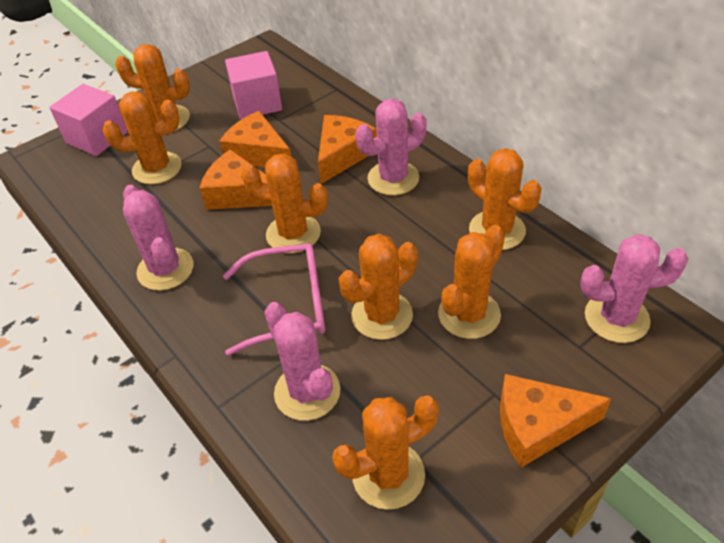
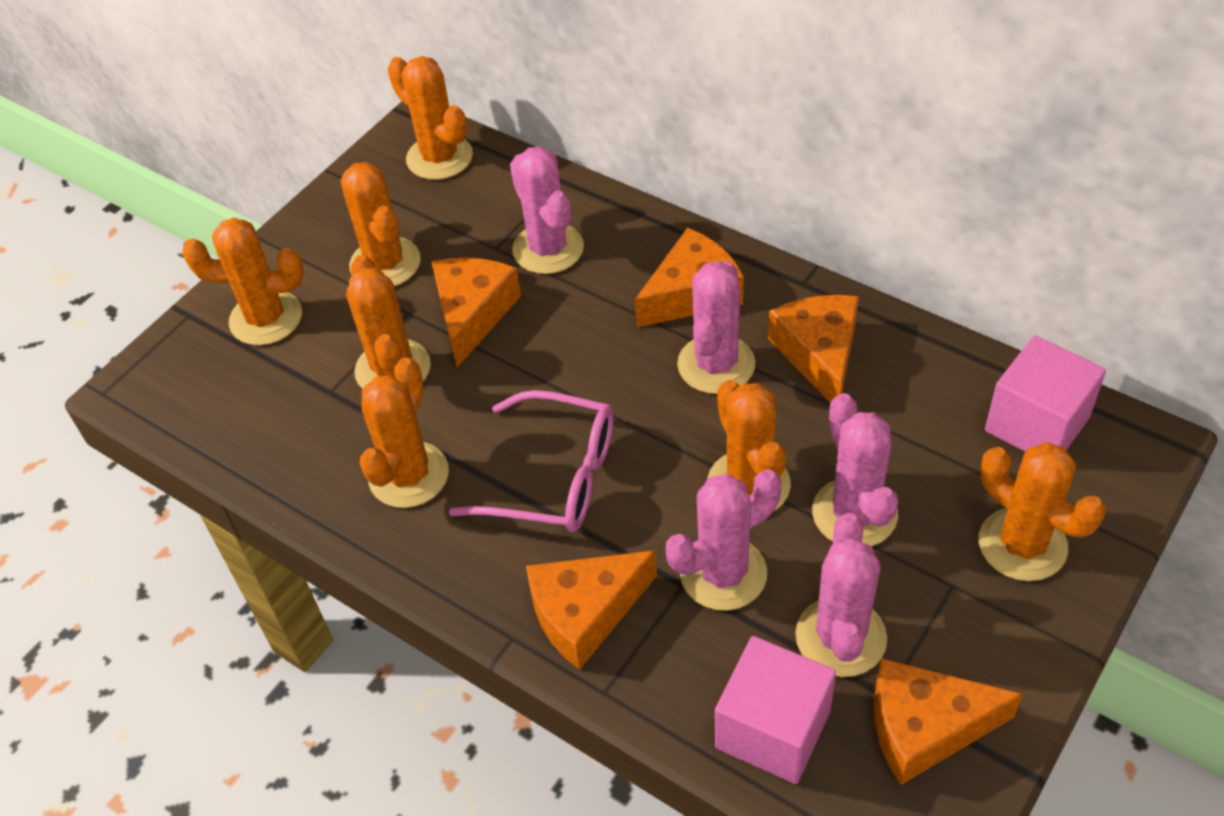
orange cheese: [200,150,272,210] [219,111,291,167] [318,115,377,184] [500,374,612,468] = 4 -> [431,258,521,367] [526,550,657,669] [635,228,744,327] [768,295,859,402] [874,658,1023,785] = 5
pink cactus: [123,185,194,291] [264,302,340,421] [356,99,427,195] [580,234,689,343] = 4 -> [510,146,584,274] [666,469,781,611] [677,261,755,394] [795,513,887,677] [812,393,898,546] = 5

